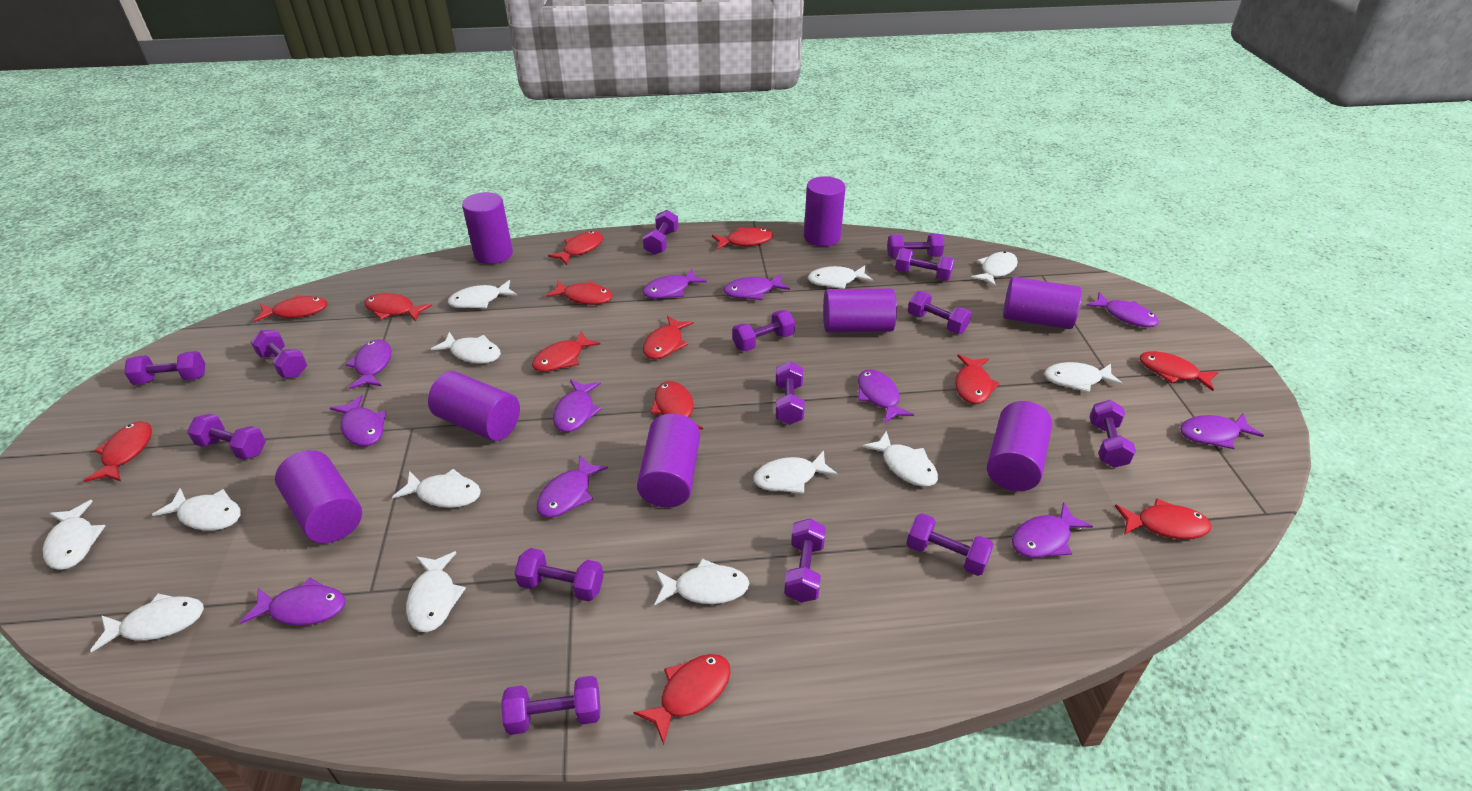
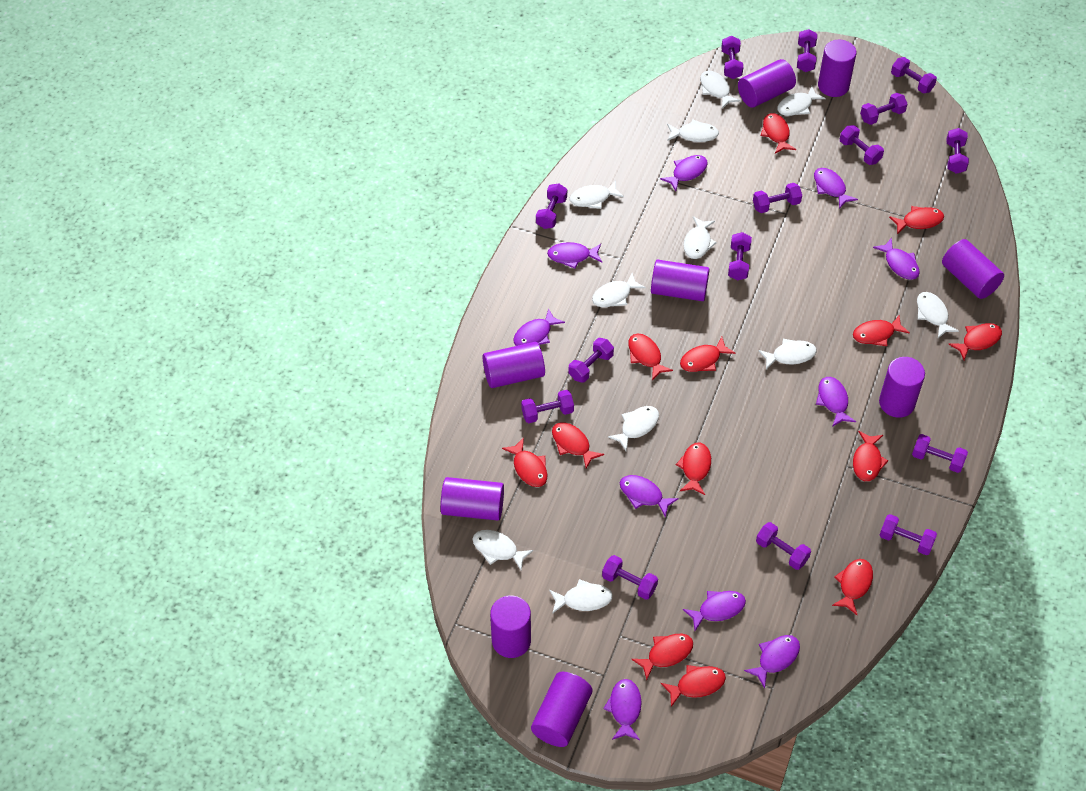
purple cylinder: [275,450,362,543] [428,371,520,441] [462,192,513,264] [637,413,700,508] [804,176,846,247] [823,288,897,332] [987,401,1052,491] [1003,277,1082,329] = 8 -> [440,477,504,521] [483,342,545,388] [490,595,531,658] [531,672,592,747] [651,260,710,301] [738,59,796,108] [818,39,856,97] [879,357,925,418] [942,239,1004,299] = 9
purple dumbbell: [124,351,205,385] [187,414,266,460] [251,330,307,378] [501,676,600,735] [514,548,604,601] [643,210,678,255] [732,310,795,351] [776,361,805,425] [784,519,826,603] [887,234,944,258] [895,248,955,281] [906,513,994,576] [908,291,972,334] [1089,400,1136,468] = 14 -> [521,390,574,423] [536,183,567,229] [568,338,614,383] [602,555,658,600] [721,36,743,79] [728,232,752,281] [753,183,802,213] [756,522,811,570] [797,29,817,72] [840,125,884,165] [860,93,907,125] [880,514,937,555] [891,57,937,93] [912,434,968,473] [947,128,969,174] = 15
purple fish: [240,578,346,626] [330,395,386,446] [346,339,391,389] [536,455,608,518] [553,379,601,432] [643,269,707,299] [724,274,790,300] [858,369,914,423] [1012,502,1093,558] [1086,292,1159,327] [1180,413,1264,449] = 11 -> [514,309,565,346] [547,242,602,269] [603,679,642,740] [620,475,679,518] [660,155,708,191] [683,591,746,631] [744,635,800,688] [814,168,858,209] [816,377,856,427] [873,238,920,280] = 10
white fish: [43,500,105,570] [90,594,204,652] [152,488,241,531] [392,469,481,508] [406,551,466,632] [431,332,501,364] [448,280,517,308] [655,559,749,605] [753,450,838,494] [808,266,873,289] [862,431,938,486] [970,251,1018,288] [1044,362,1123,393] = 13 -> [473,530,534,570] [549,579,613,614] [570,181,624,209] [592,273,646,307] [608,406,659,451] [667,119,719,142] [683,216,717,259] [700,71,741,109] [758,339,817,370] [777,86,826,116] [917,292,959,338] = 11

